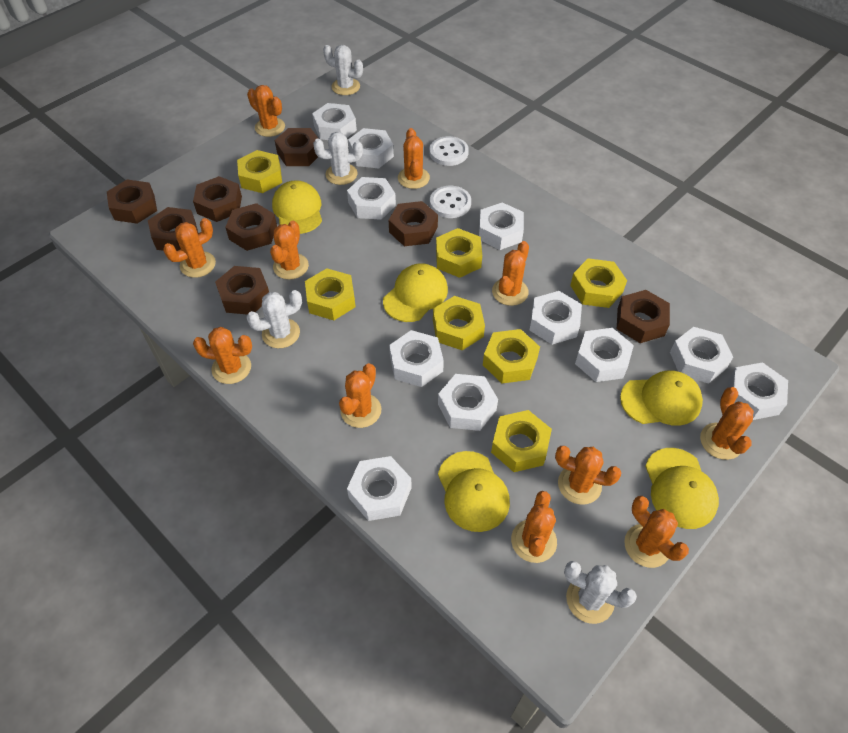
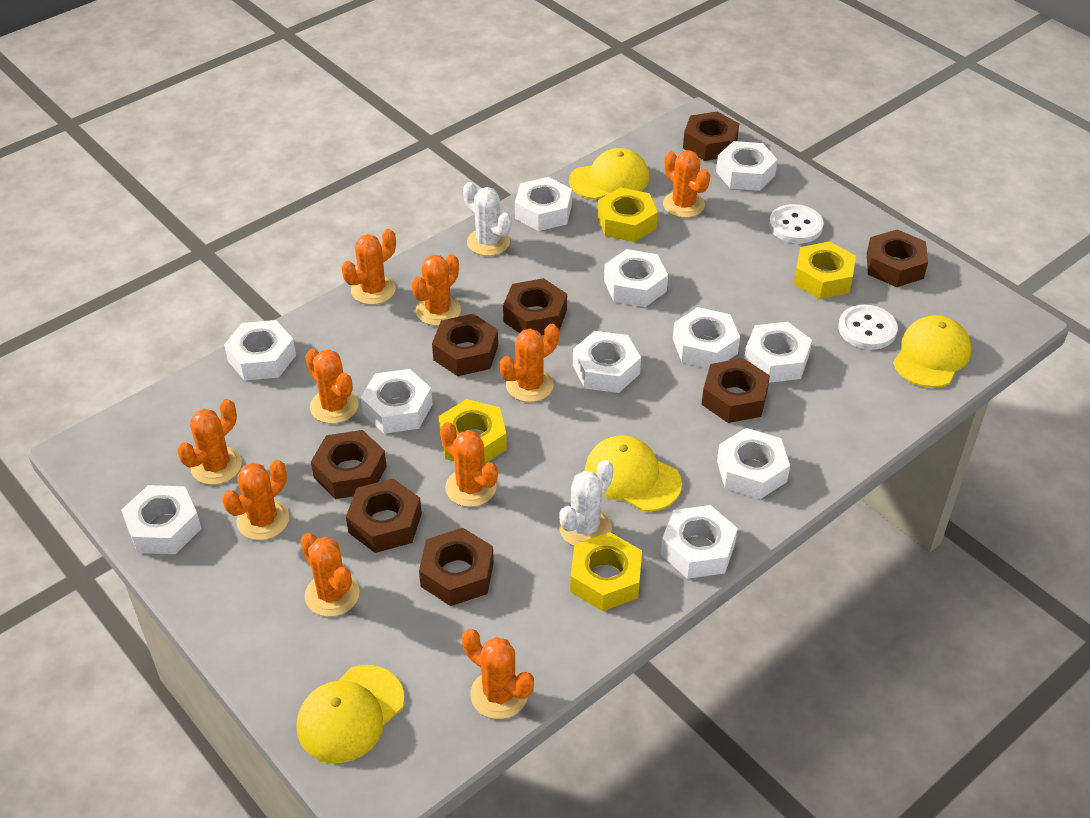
orange cactus: [163,218,216,278] [193,327,252,384] [247,85,285,137] [270,221,309,280] [339,363,381,428] [398,128,430,189] [492,241,529,306] [511,491,557,563] [555,446,622,505] [624,496,689,568] [700,387,754,460] = 11 -> [177,399,242,485] [222,460,289,540] [300,533,360,617] [305,349,359,424] [342,229,396,305] [411,254,461,326] [440,422,498,507] [462,629,534,719] [500,324,559,402] [663,150,710,218] = 10
white cactus: [246,290,302,348] [313,132,363,185] [323,45,363,95] [564,561,637,624] = 4 -> [463,182,512,256] [559,460,613,546] = 2
yellow cap: [272,180,322,234] [383,263,448,322] [438,451,510,532] [620,370,703,426] [645,448,719,529] = 5 -> [297,665,404,763] [569,148,649,200] [585,435,682,511] [893,315,971,388] = 4
yellow nut: [237,150,282,193] [305,268,356,320] [433,296,485,350] [436,228,482,278] [483,329,540,383] [491,410,552,472] [570,258,627,308] = 7 -> [439,399,507,464] [570,532,642,611] [597,187,658,242] [794,241,856,299] = 4

